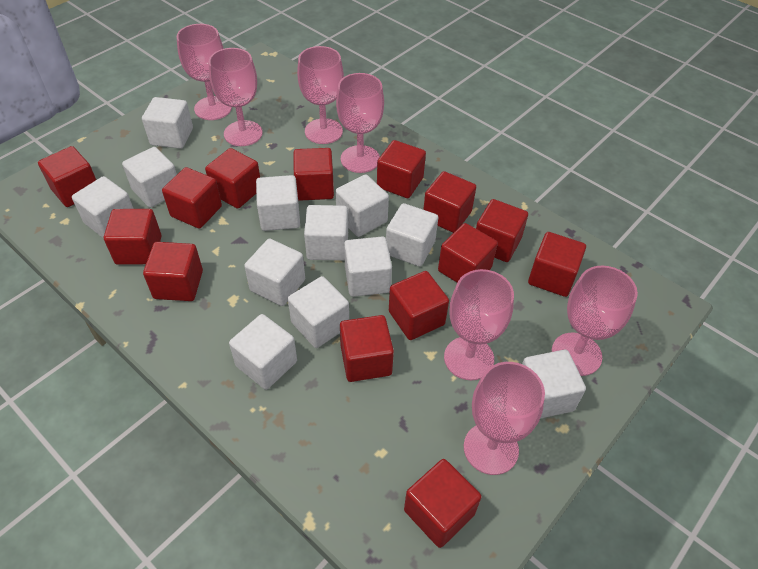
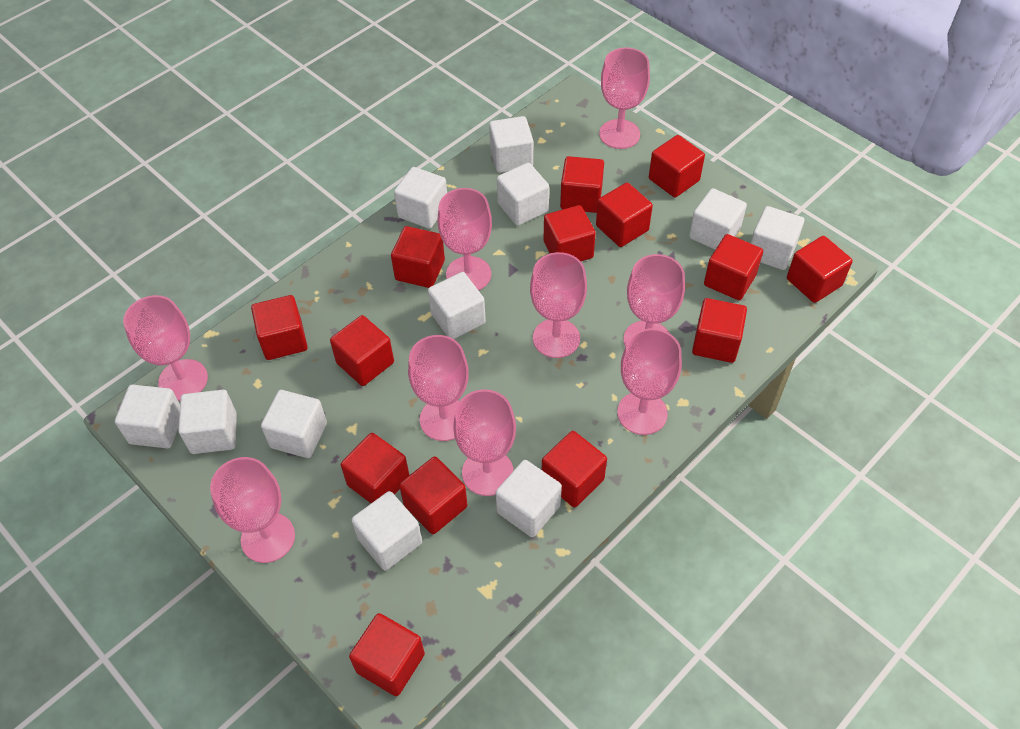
pink goblet: [177,24,232,120] [209,48,263,146] [297,46,344,144] [336,73,384,173] [444,269,514,380] [464,362,545,475] [552,266,638,376] = 7 -> [123,295,208,401] [210,457,295,563] [408,335,469,441] [438,188,492,290] [453,389,516,496] [530,252,587,358] [599,48,650,149] [617,328,682,435] [623,254,685,347] = 9
white cube: [72,176,134,238] [122,147,177,208] [142,97,193,149] [229,314,297,390] [244,238,305,306] [256,175,300,231] [288,276,349,348] [304,205,348,261] [335,174,389,237] [344,236,392,297] [386,203,438,266] [522,350,586,419] = 12 -> [115,385,180,448] [178,390,237,454] [261,390,327,458] [352,491,422,570] [394,167,447,229] [428,272,486,339] [489,116,533,173] [496,460,562,537] [497,163,549,226] [689,188,747,250] [751,206,804,270] = 11

